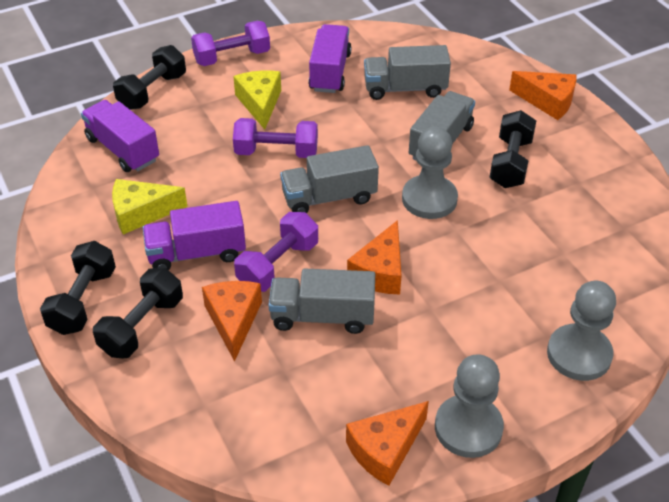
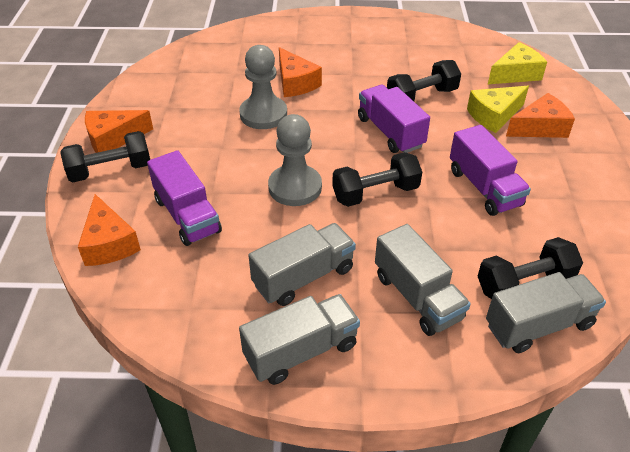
grey pawn: [402,127,458,219] [435,354,504,458] [547,281,616,381] = 3 -> [239,45,287,129] [268,114,322,206] = 2
purple dumbbell: [191,21,270,66] [233,118,318,158] [234,212,318,292] = 3 -> none = 0

